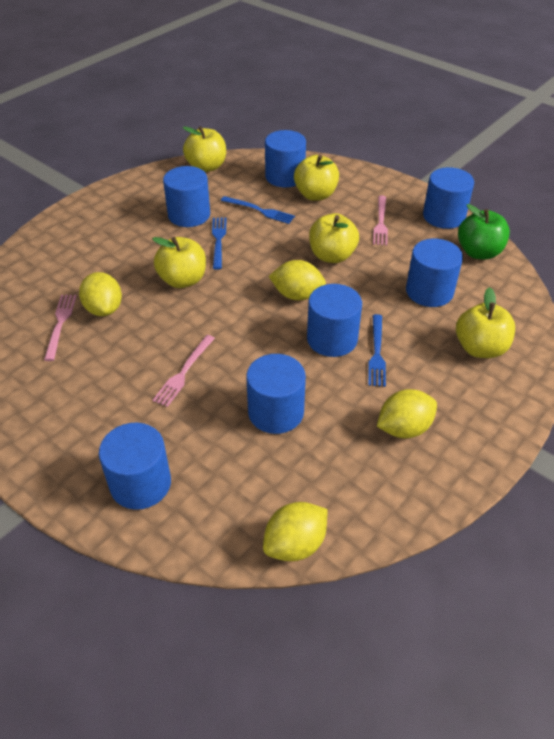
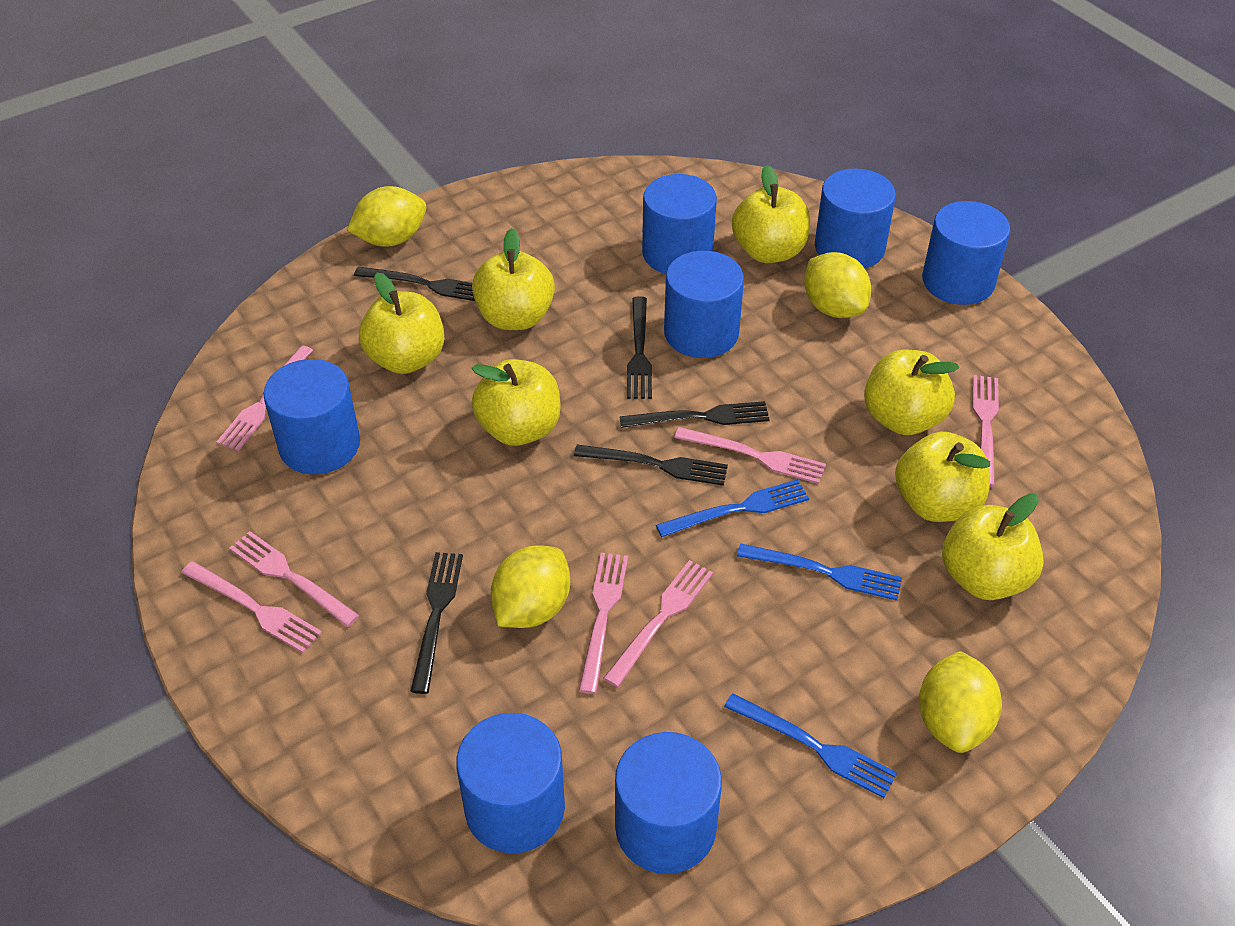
black fork: none = 0 -> [354,267,475,301] [410,552,463,694] [574,444,728,486] [619,401,770,428] [627,296,652,399] = 5
green apple: [458,204,510,259] = 1 -> none = 0
pink fork: [44,295,77,361] [152,335,215,407] [373,195,388,246] = 3 -> [181,561,322,653] [216,345,313,451] [229,531,360,627] [578,553,628,694] [603,560,713,687] [674,427,826,484] [972,375,999,487] = 7
yellow apple: [152,237,206,288] [182,126,226,172] [294,155,339,201] [309,213,359,263] [456,287,515,358] = 5 -> [359,273,445,374] [471,359,561,446] [472,228,555,330] [732,165,810,263] [864,350,959,435] [895,432,990,522] [942,493,1044,600] = 7

